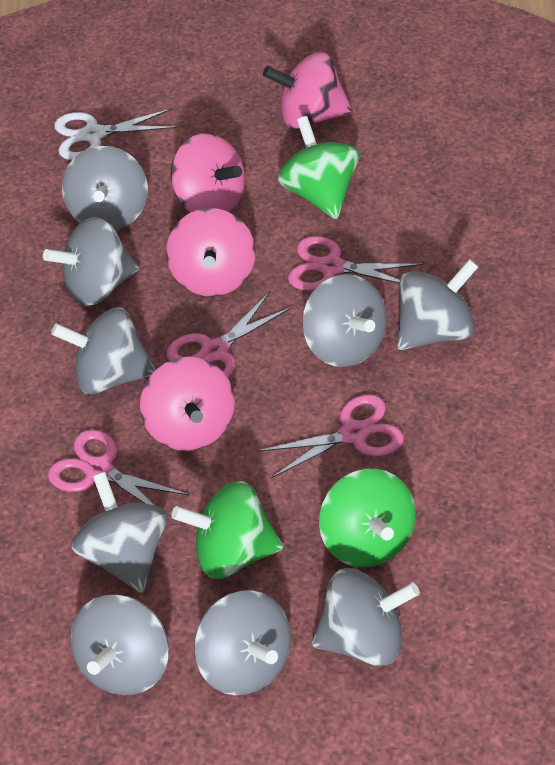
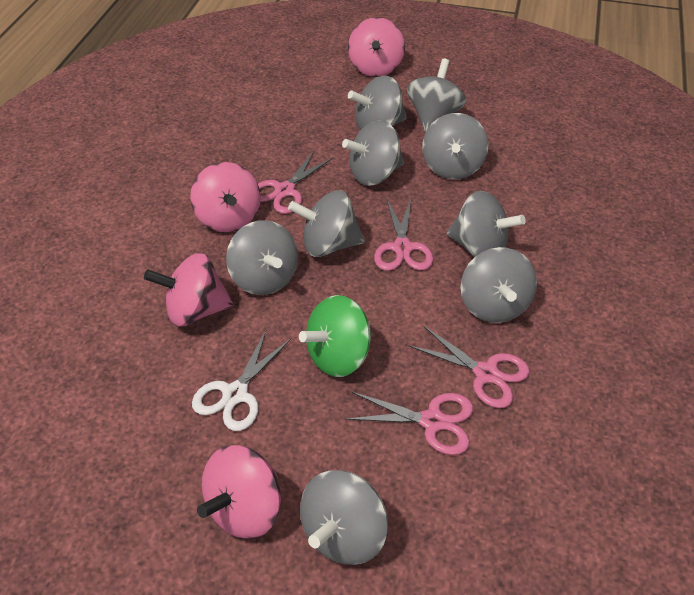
green spinning top: [172,481,283,579] [278,116,359,219] [319,469,416,567] = 3 -> [299,295,372,377] = 1

